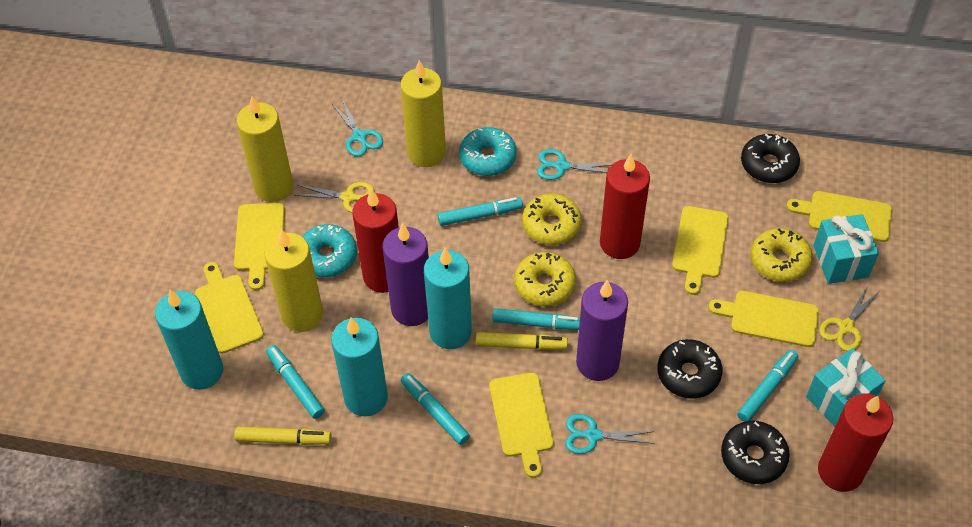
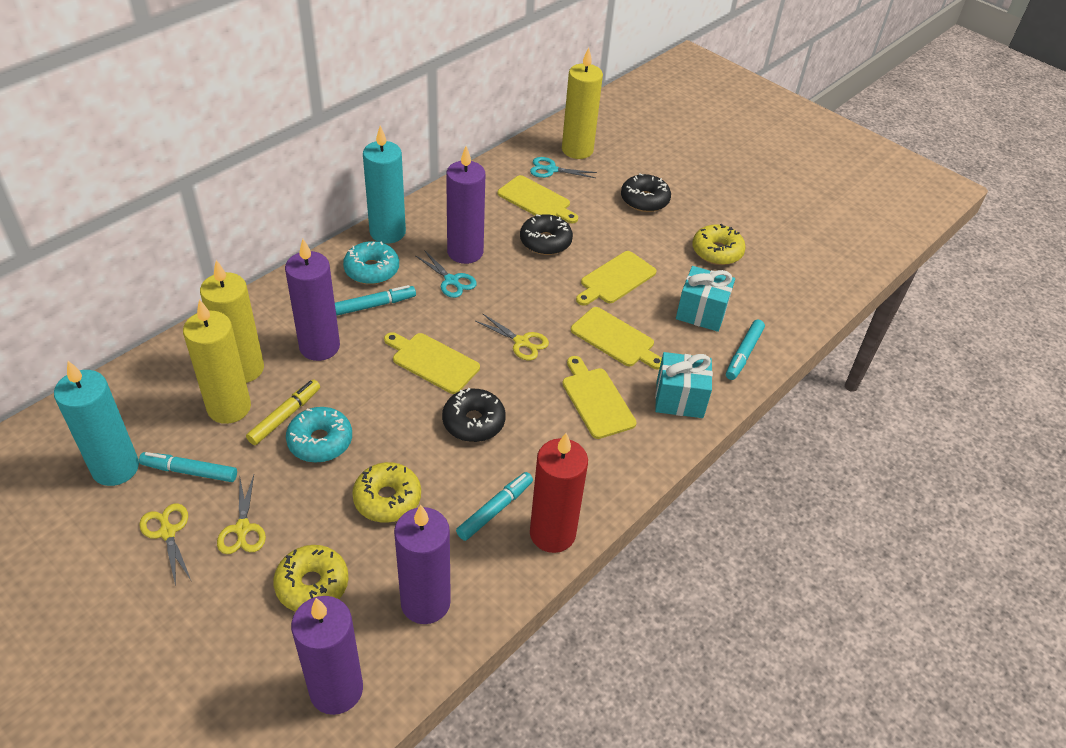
purple candle: [383,223,429,326] [576,280,628,381] = 2 -> [285,239,340,361] [291,596,363,715] [394,505,451,624] [446,146,485,264] = 4
red candle: [352,189,399,293] [600,154,650,259] [818,394,893,492] = 3 -> [530,433,588,553] = 1
turquoise candle: [155,290,223,390] [331,318,388,417] [424,248,472,349] = 3 -> [54,361,139,486] [363,125,406,244] = 2
turquoise marker: [266,345,325,419] [401,373,470,445] [438,197,523,226] [492,308,580,330] [737,350,798,422] = 5 -> [139,452,237,482] [335,285,416,315] [456,472,533,541] [726,320,765,380] = 4
turquoise scissors: [332,99,383,156] [537,149,612,180] [565,414,655,454] = 3 -> [416,250,477,298] [530,157,597,178] = 2
yellow cutting board: [195,262,264,354] [234,203,285,290] [489,373,554,478] [672,206,729,295] [708,291,819,347] [786,191,892,242] = 6 -> [384,332,480,394] [497,175,578,223] [562,356,637,439] [571,307,662,369] [576,251,657,306] = 5
yellow marker: [234,426,331,445] [476,332,568,350] = 2 -> [246,380,320,445] = 1
yellow scissors: [294,182,375,213] [819,286,881,351] = 2 -> [139,504,192,586] [217,475,266,554] [475,313,549,361] = 3

